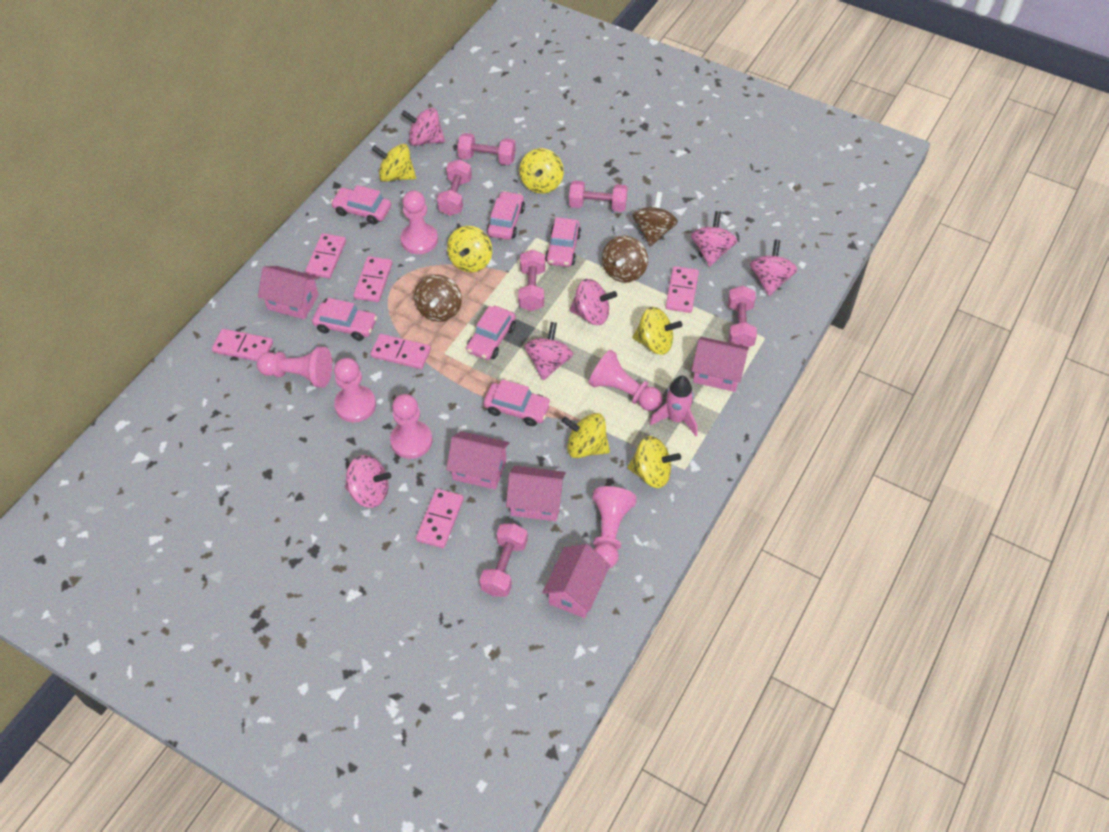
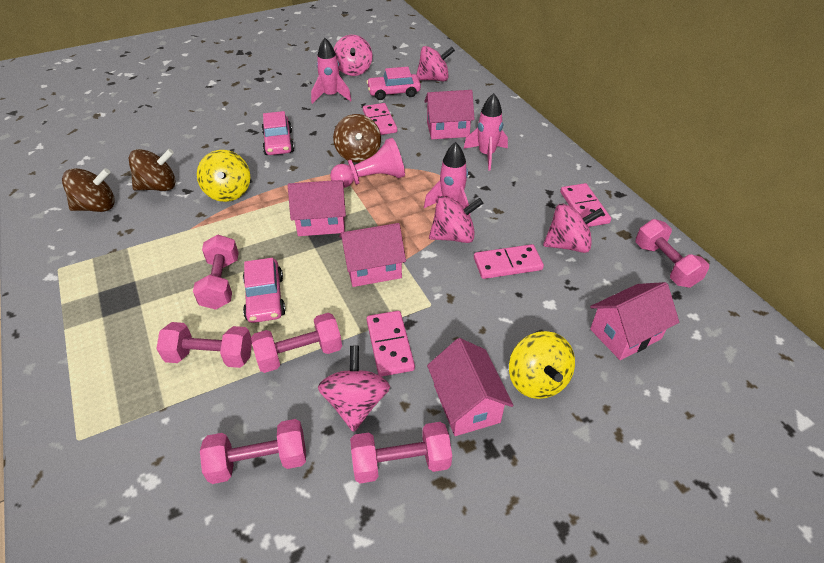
pink car: [312,298,377,341] [331,185,391,225] [466,306,516,360] [484,379,552,426] [487,191,525,240] [545,217,581,267] = 6 -> [243,258,286,323] [262,111,294,155] [366,67,421,100] = 3
pink domino: [212,329,273,361] [305,233,346,278] [353,256,392,302] [370,334,431,369] [416,489,464,548] [666,266,699,313] = 6 -> [363,103,397,135] [367,311,415,377] [474,244,544,279] [560,183,611,227] = 4
pink pawn: [257,347,332,388] [334,358,376,422] [390,394,432,459] [400,190,438,254] [589,350,662,411] [592,486,637,568] = 6 -> [330,138,405,188] = 1
pink rocket: [649,376,698,436] = 1 -> [311,38,352,104] [424,142,470,215] [464,93,508,171] = 3
pink spinning top: [345,455,391,508] [401,108,445,146] [524,322,573,380] [569,279,617,325] [691,211,737,267] [750,240,797,296] = 6 -> [318,346,390,432] [334,35,372,76] [416,46,455,81] [429,196,483,243] [543,204,604,253] = 5
yellow spinning top: [372,144,416,182] [447,226,492,273] [520,148,564,194] [562,413,610,458] [627,436,681,488] [633,307,682,355] = 6 -> [197,150,250,202] [509,331,575,399] = 2

